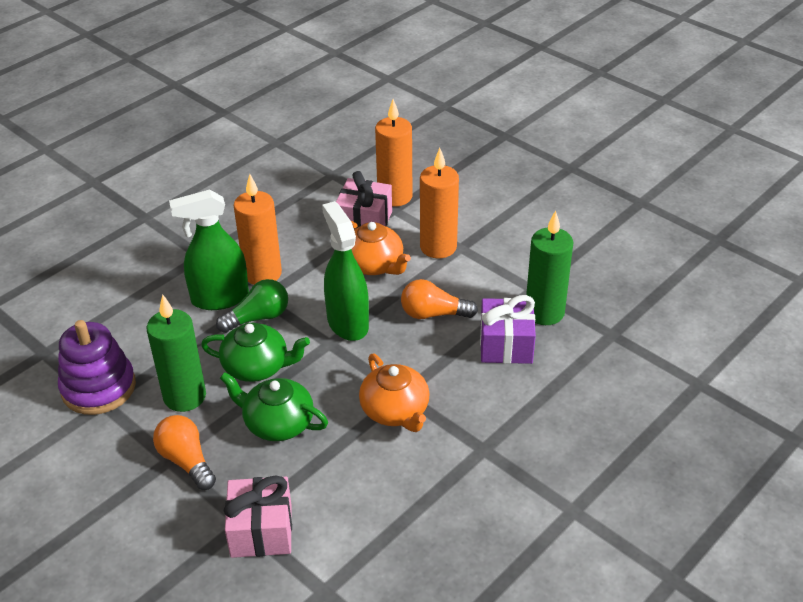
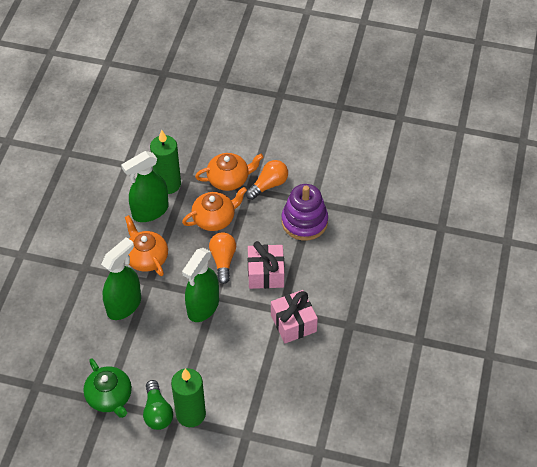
green spray bottle: [169,190,249,310] [322,201,369,341] = 2 -> [101,237,141,320] [121,151,169,222] [182,248,219,322] = 3
green teapot: [201,323,310,382] [220,372,328,441] = 2 -> [83,358,132,418] = 1
orange candle: [234,174,282,285] [375,99,412,207] [420,148,459,258] = 3 -> none = 0
orange teapot: [351,221,411,275] [359,354,430,432] = 2 -> [125,215,168,276] [182,187,247,231] [195,153,263,191] = 3
purple gift: [480,295,536,364] = 1 -> none = 0

